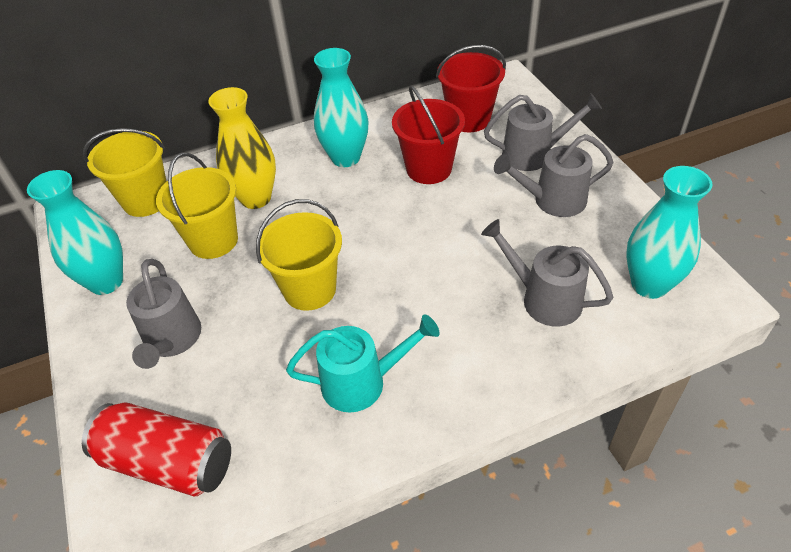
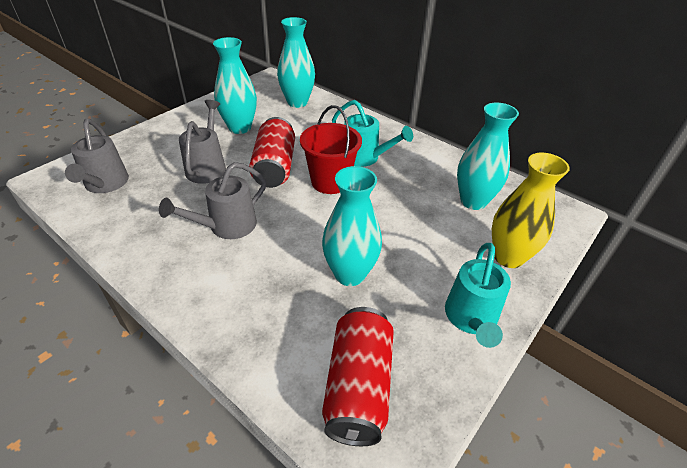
grey watering can: [126,259,201,369] [481,219,614,326] [484,93,602,171] [494,134,614,217] = 4 -> [65,119,129,193] [159,162,266,239] [179,100,226,184] = 3
red bucket: [392,85,465,184] [436,45,506,132] = 2 -> [300,105,362,194] = 1
red can: [82,402,231,496] = 1 -> [249,117,295,188] [322,307,394,446] = 2
turquoise vase: [27,170,123,295] [314,48,368,167] [626,166,712,299] = 3 -> [213,37,257,134] [277,17,315,108] [322,166,382,286] [457,103,519,210] = 4
turquoise watering can: [286,314,440,413] = 1 -> [332,100,413,167] [445,243,511,348] = 2
yellow bucket: [83,128,167,217] [156,153,238,259] [256,199,342,311] = 3 -> none = 0

